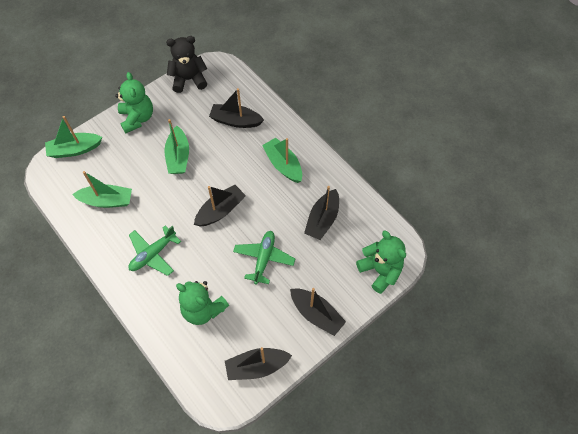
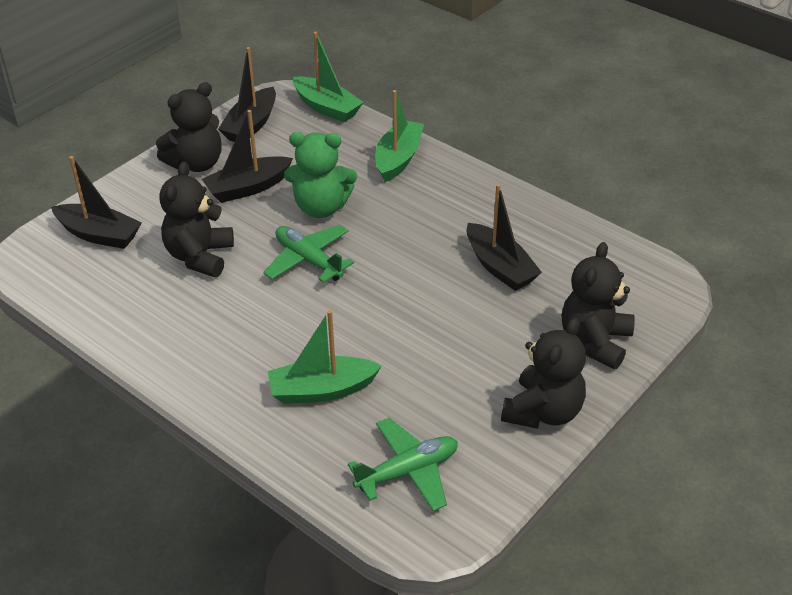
black boat: [194,185,246,226] [209,88,264,128] [225,347,292,380] [290,288,346,336] [304,186,339,240] = 5 -> [51,156,142,249] [202,110,293,203] [218,47,276,142] [466,184,542,291] = 4
black teddy bear: [166,36,207,93] = 1 -> [156,82,222,172] [159,161,234,277] [501,318,586,429] [562,242,635,370] = 4
green boat: [45,116,102,158] [72,171,132,208] [164,119,189,174] [262,138,302,183] = 4 -> [268,310,382,404] [292,32,364,122] [375,90,424,182] = 3
green teddy bear: [115,72,153,133] [176,281,229,325] [356,230,406,294] = 3 -> [284,132,357,218] = 1

